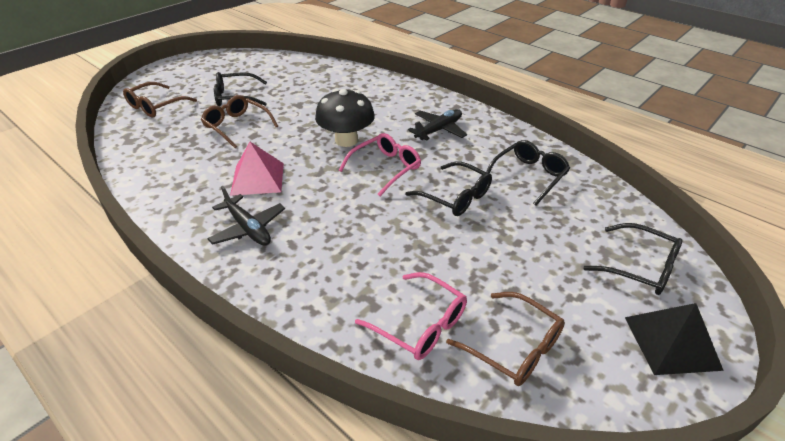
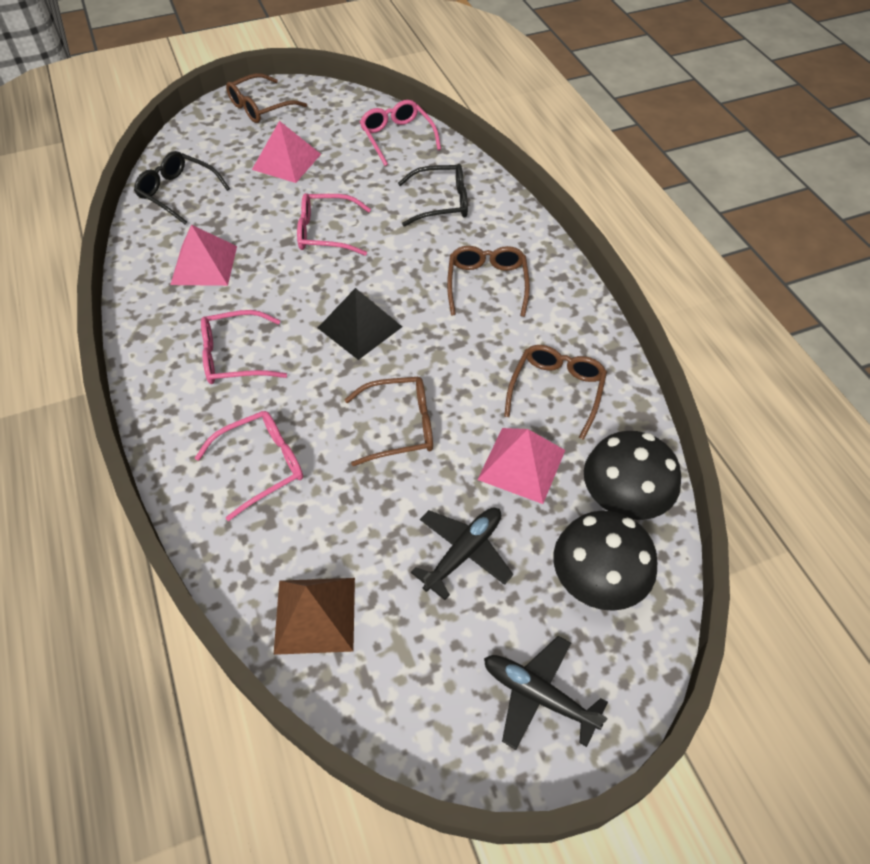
black glasses: [214,72,267,106] [405,161,492,216] [486,140,570,206] [583,223,683,295] = 4 -> [134,151,230,224] [398,164,468,227] = 2
black mushroom: [315,89,375,147] = 1 -> [553,510,658,611] [584,431,681,520] = 2
brown glasses: [123,82,197,117] [201,95,278,148] [446,292,565,386] = 3 -> [226,73,307,123] [344,377,433,466] [447,246,530,317] [504,345,607,440] = 4
brown pyramid: none = 0 -> [273,578,355,655] = 1
pink glasses: [339,133,421,196] [355,272,467,360] = 2 -> [195,411,303,521] [201,310,287,384] [297,193,371,256] [360,100,441,166] = 4
pink pyramid: [230,142,284,196] = 1 -> [170,225,237,286] [252,121,321,183] [477,428,565,504] = 3

